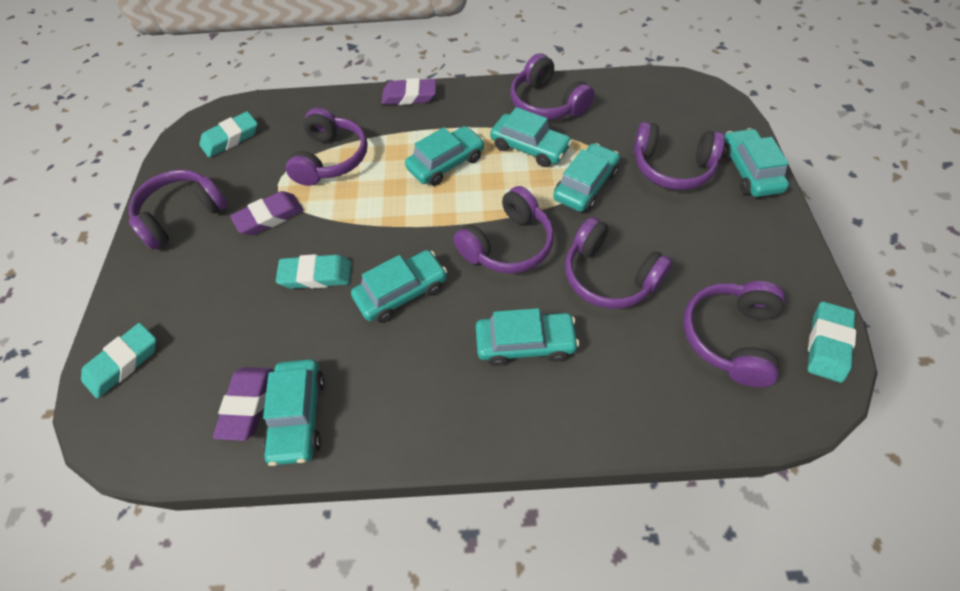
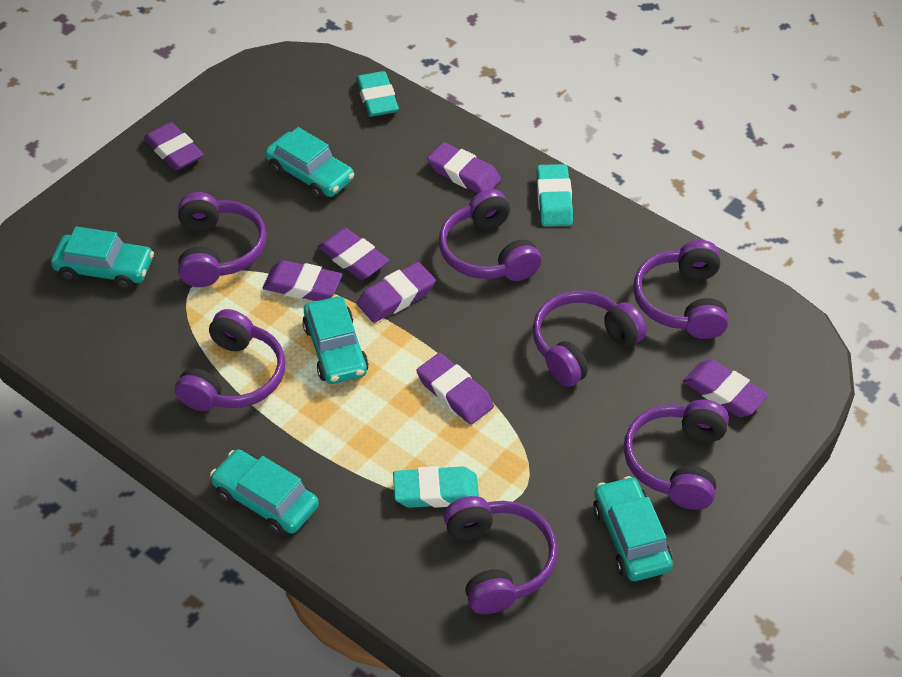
purple eraser: [213,367,273,441] [230,191,304,235] [382,78,436,105] = 3 -> [144,122,204,170] [263,260,342,301] [318,228,389,280] [357,262,436,323] [416,353,494,425] [427,142,501,193] [683,360,769,417] = 7
turquoise car: [263,359,325,466] [351,250,447,323] [405,126,484,186] [476,308,579,366] [490,107,572,167] [553,143,620,212] [722,128,789,197] = 7 -> [51,226,154,289] [210,449,319,535] [265,127,354,199] [302,296,369,384] [593,476,673,581] = 5
turquoise eraser: [81,323,156,399] [199,111,258,157] [276,254,351,289] [807,301,856,383] = 4 -> [356,71,399,117] [393,466,479,508] [537,164,573,226] = 3

